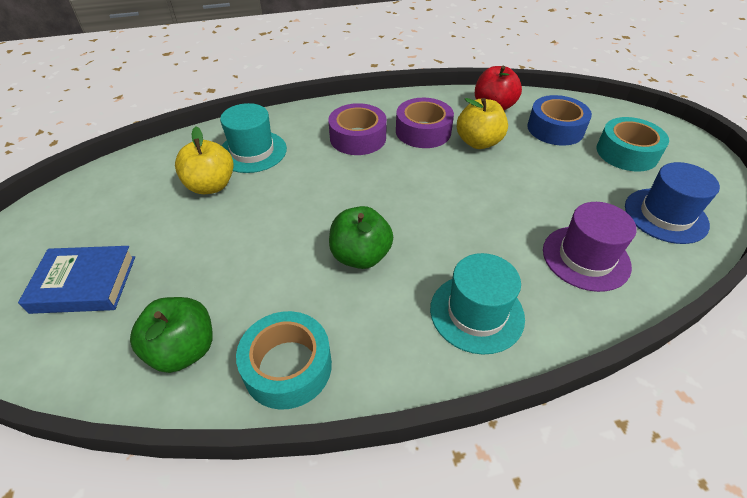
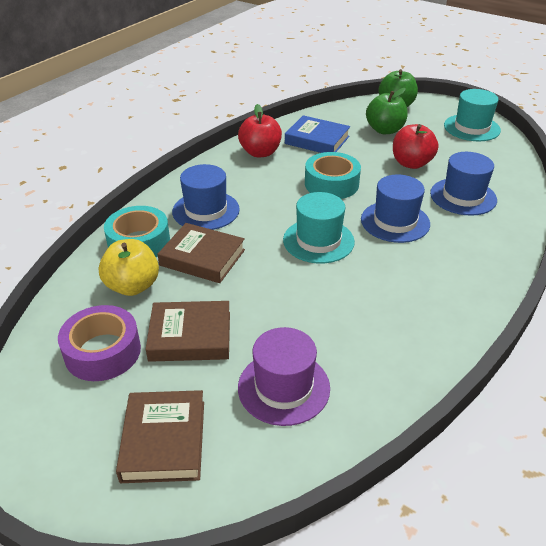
blue hat: [625,162,720,244] = 1 -> [172,164,240,230] [361,175,430,243] [430,152,497,216] = 3
blue tape: [527,95,592,146] = 1 -> none = 0
brown book: none = 0 -> [116,390,204,483] [145,301,230,362] [158,223,245,283] = 3
purple tape: [328,103,387,155] [396,98,454,148] = 2 -> [58,305,141,381] = 1
red apple: [475,65,522,110] = 1 -> [238,104,282,157] [393,124,438,169] = 2
yellow apple: [175,127,234,194] [457,98,508,149] = 2 -> [99,239,159,296] = 1

